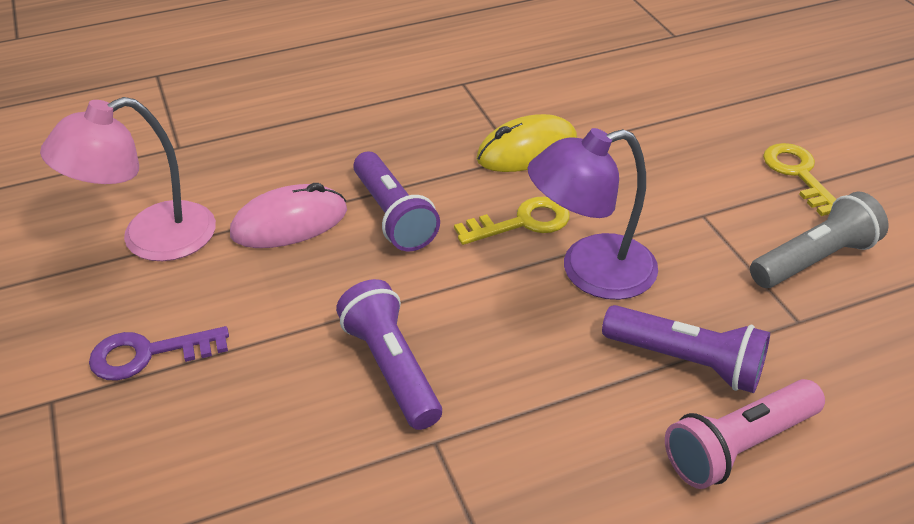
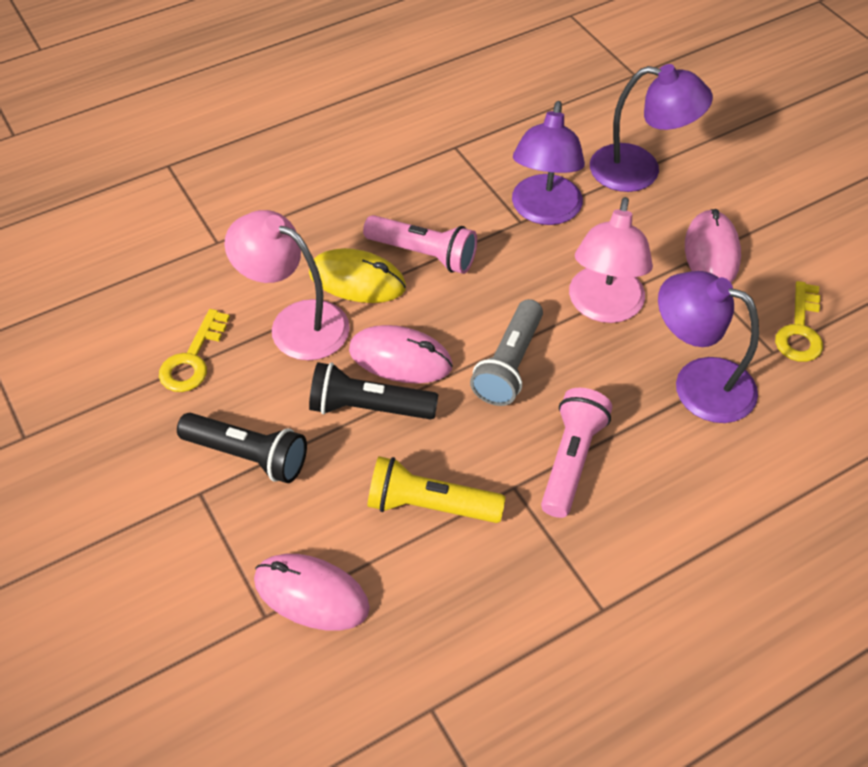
black flashlight: none = 0 -> [177,413,307,483] [309,362,438,420] = 2
pink flashlight: [665,379,825,489] = 1 -> [363,215,477,274] [541,388,612,518] = 2
pink lamp: [40,97,216,261] = 1 -> [224,210,350,361] [569,197,653,323] = 2
pink mouse: [230,183,347,248] = 1 -> [254,554,370,631] [349,325,453,384] [685,209,741,283] = 3
purple flashlight: [336,279,442,430] [353,152,440,251] [602,305,770,393] = 3 -> none = 0
purple key: [89,326,229,381] = 1 -> none = 0
purple lamp: [527,128,658,300] = 1 -> [512,101,585,225] [590,64,713,192] [658,271,759,423] = 3
yellow flashlight: none = 0 -> [367,456,506,523] = 1

